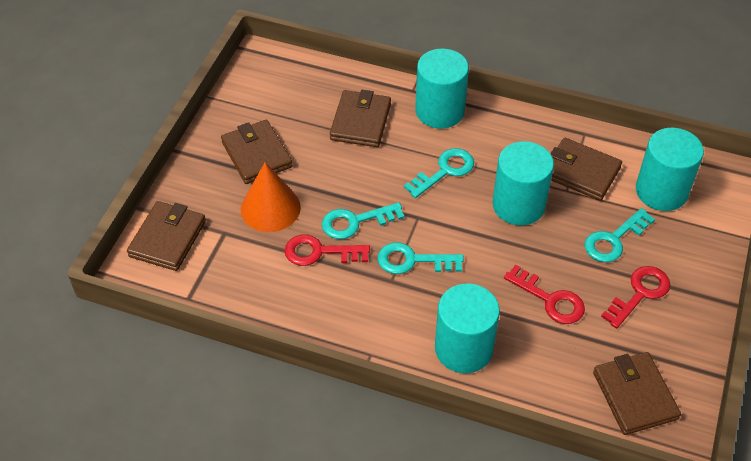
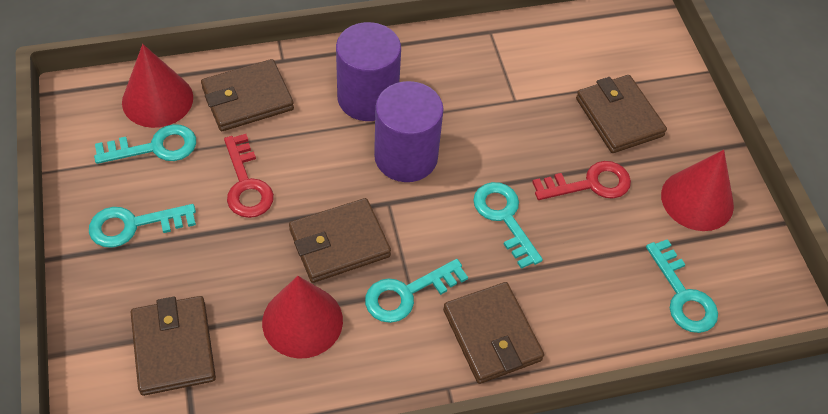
orange cone: [241,162,301,232] = 1 -> none = 0
purple cylinder: none = 0 -> [336,22,401,121] [374,81,444,182] = 2
red cone: none = 0 -> [122,44,193,128] [262,276,343,359] [661,150,734,231] = 3
red key: [284,234,370,266] [504,264,585,324] [601,266,670,329] = 3 -> [224,134,274,218] [532,161,631,200] = 2
turquoise cylinder: [415,49,469,128] [435,283,500,373] [493,141,554,225] [636,128,704,211] = 4 -> none = 0
turquoise key: [322,202,404,239] [377,242,464,274] [404,148,474,198] [585,208,655,262] = 4 -> [89,204,196,248] [94,124,196,164] [365,259,468,323] [473,182,543,269] [646,239,718,333] = 5

